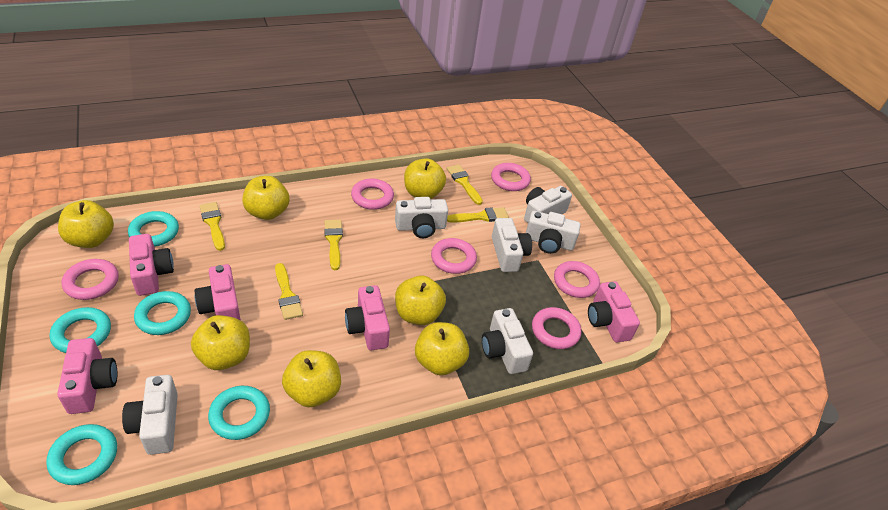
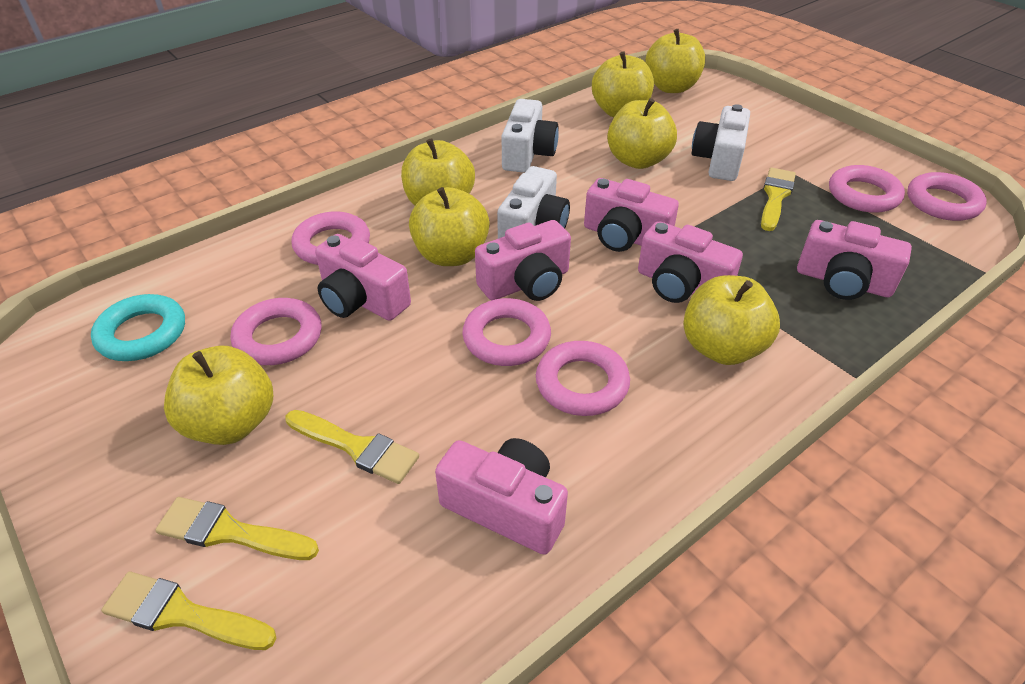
pink camera: [57,338,117,414] [129,234,174,296] [195,264,241,321] [345,285,390,350] [588,281,640,342] = 5 -> [315,234,411,321] [435,438,568,555] [475,220,571,301] [584,178,679,252] [638,221,743,303] [797,220,912,300] = 6
turquoise ring: [46,424,117,485] [50,307,111,353] [128,211,179,247] [134,291,191,335] [208,386,270,440] = 5 -> [91,294,185,361] = 1
white camera: [122,375,178,455] [395,197,448,238] [482,308,533,374] [492,218,532,272] [524,186,572,223] [526,211,581,254] = 6 -> [497,166,570,239] [502,99,559,173] [692,104,750,181] = 3
yellow brush: [200,202,225,251] [275,263,303,320] [324,220,343,270] [447,165,483,205] [447,207,509,223] = 5 -> [101,571,277,650] [155,497,319,560] [285,410,419,484] [761,168,796,231] = 4

